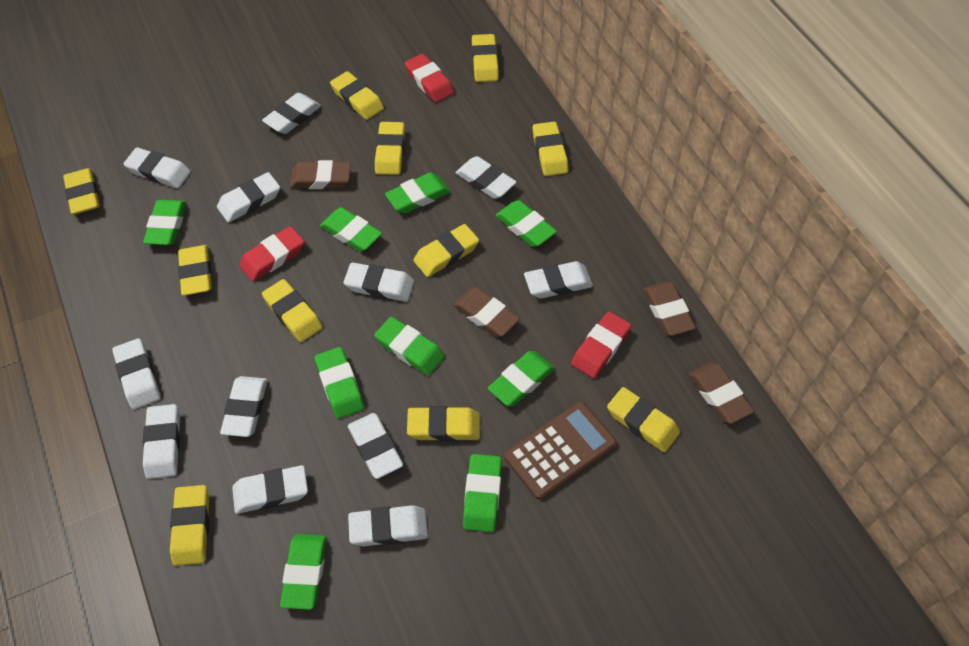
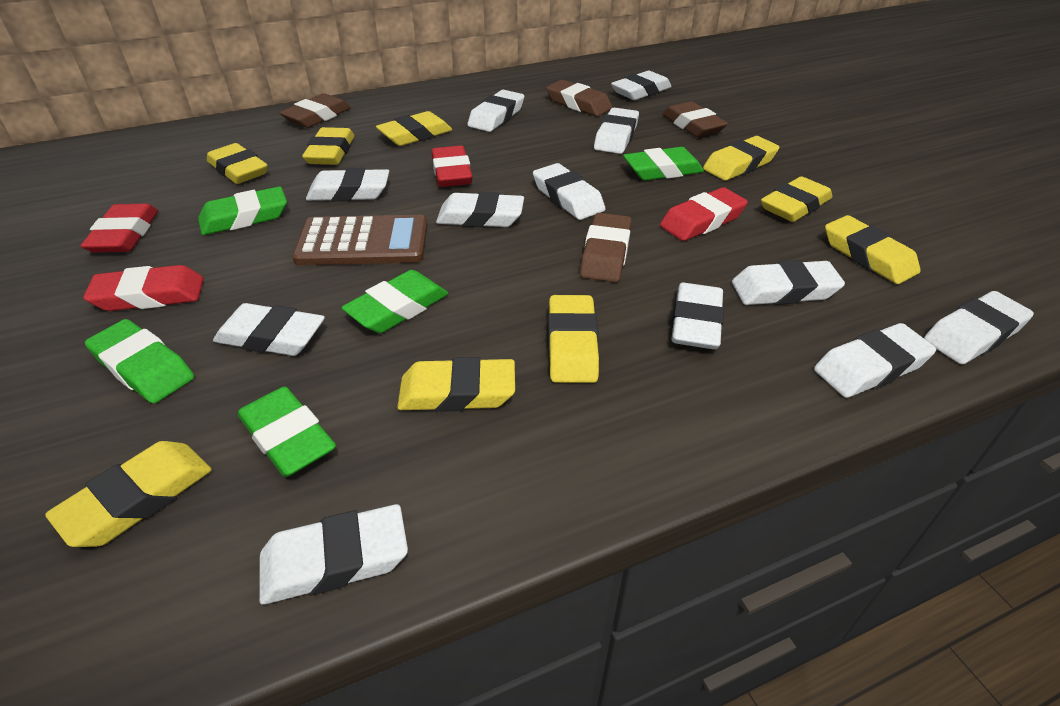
green eraser: [143,200,186,245] [280,534,326,610] [315,347,364,419] [320,207,382,252] [374,317,445,375] [385,173,450,213] [463,454,502,532] [488,351,555,406] [496,200,557,247] = 9 -> [85,319,194,403] [198,187,287,235] [238,386,336,477] [341,270,449,333] [623,147,704,181] = 5
red eraser: [239,226,304,281] [405,54,454,103] [571,312,631,378] = 3 -> [81,204,158,253] [83,265,204,311] [432,145,473,187] [660,187,748,241] = 4
yellow eraser: [63,168,100,214] [170,485,209,566] [178,245,212,296] [262,279,323,342] [330,71,384,120] [375,122,405,175] [407,406,480,441] [413,224,479,277] [472,34,499,82] [533,122,568,176] [607,387,680,452] = 11 -> [45,441,212,547] [207,143,268,184] [302,127,355,165] [376,111,452,146] [397,357,515,412] [548,295,599,383] [703,136,780,181] [761,176,832,222] [825,215,921,284] = 9

